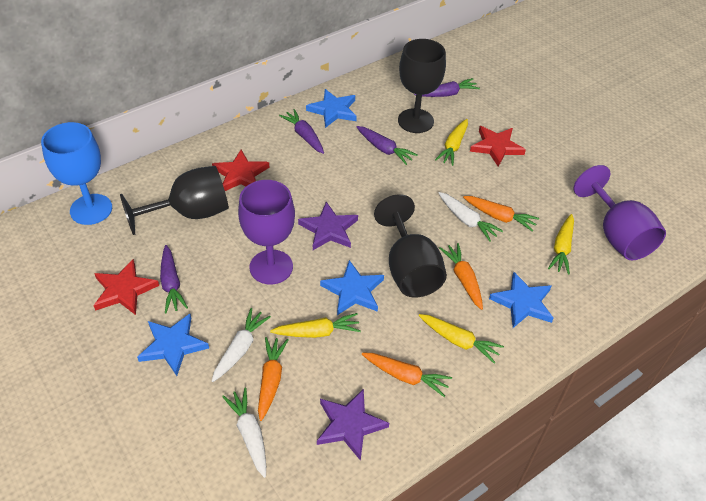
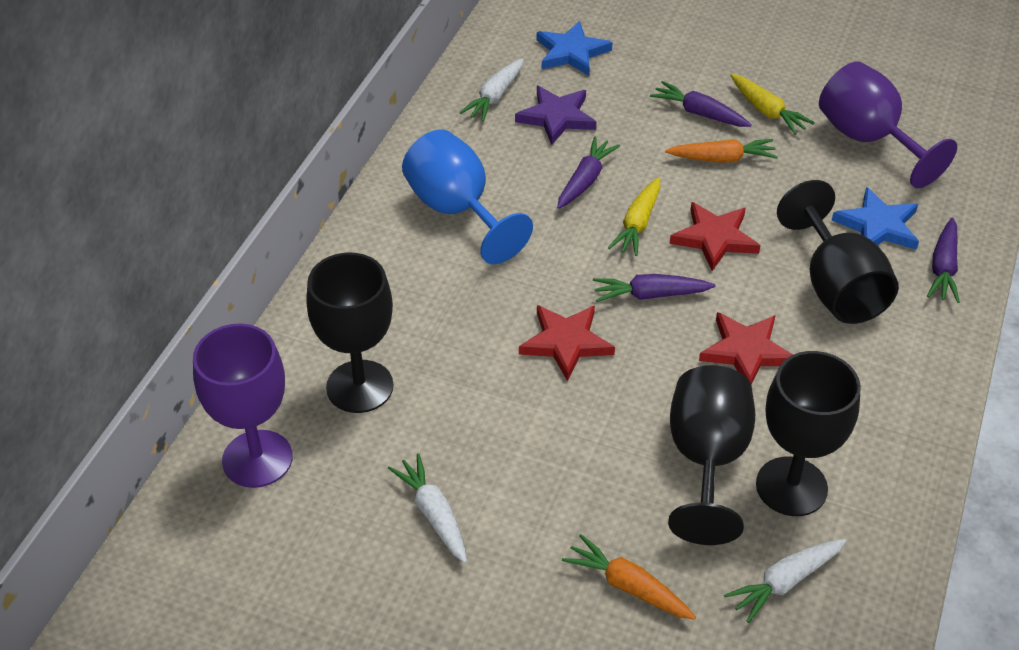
black goblet: [120,166,229,235] [374,194,447,298] [398,39,446,133] = 3 -> [306,253,393,413] [668,365,755,545] [756,351,861,516] [777,180,899,324] = 4
blue star: [137,314,209,376] [306,89,357,128] [320,260,384,315] [489,272,554,328] = 4 -> [537,21,613,76] [832,187,919,250] = 2
orange carrot: [258,337,288,421] [362,353,452,397] [439,243,483,310] [463,196,539,232] = 4 -> [562,534,696,620] [665,139,778,163] = 2
purple star: [298,202,358,250] [317,389,389,461] = 2 -> [515,86,597,145] = 1
yellow carrot: [270,313,361,338] [419,314,504,364] [435,119,468,166] [548,214,574,275] = 4 -> [608,177,661,256] [730,74,815,135] = 2

